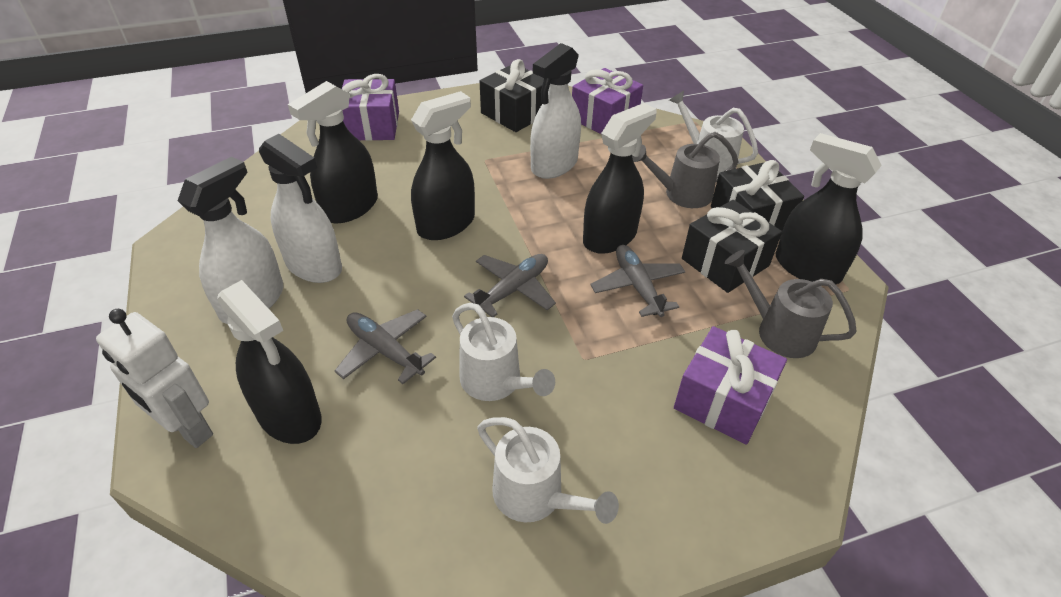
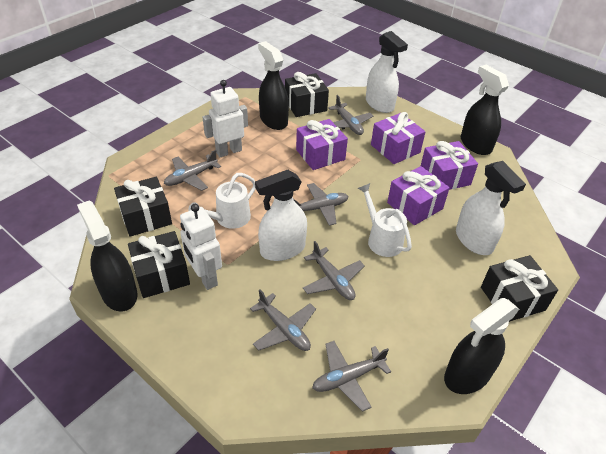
black gift: [480,59,544,132] [682,200,782,293] [711,160,804,231] = 3 -> [114,177,172,237] [128,231,190,298] [285,72,329,117] [481,255,558,322] = 4
black spray bottle: [217,280,321,444] [288,81,378,223] [411,91,475,240] [583,103,656,254] [776,133,882,286] = 5 -> [77,200,137,311] [258,41,289,130] [444,298,519,394] [461,65,509,155] = 4
grey plane: [335,309,436,384] [464,254,556,317] [591,245,685,317] = 3 -> [164,150,221,191] [250,289,316,351] [293,183,349,226] [303,241,365,300] [312,341,391,412] [328,95,373,135] = 6
grey watering can: [632,132,738,208] [725,250,857,358] = 2 -> none = 0
purple gift: [342,74,399,141] [572,68,643,134] [674,326,787,445] = 3 -> [296,119,348,170] [371,112,426,164] [387,166,450,225] [421,141,478,190] = 4
white robot: [96,309,213,448] = 1 -> [180,204,222,290] [203,80,248,157] = 2
white watering can: [452,303,555,401] [477,417,619,524] [669,91,758,175] = 3 -> [188,173,256,229] [358,183,412,257] = 2

